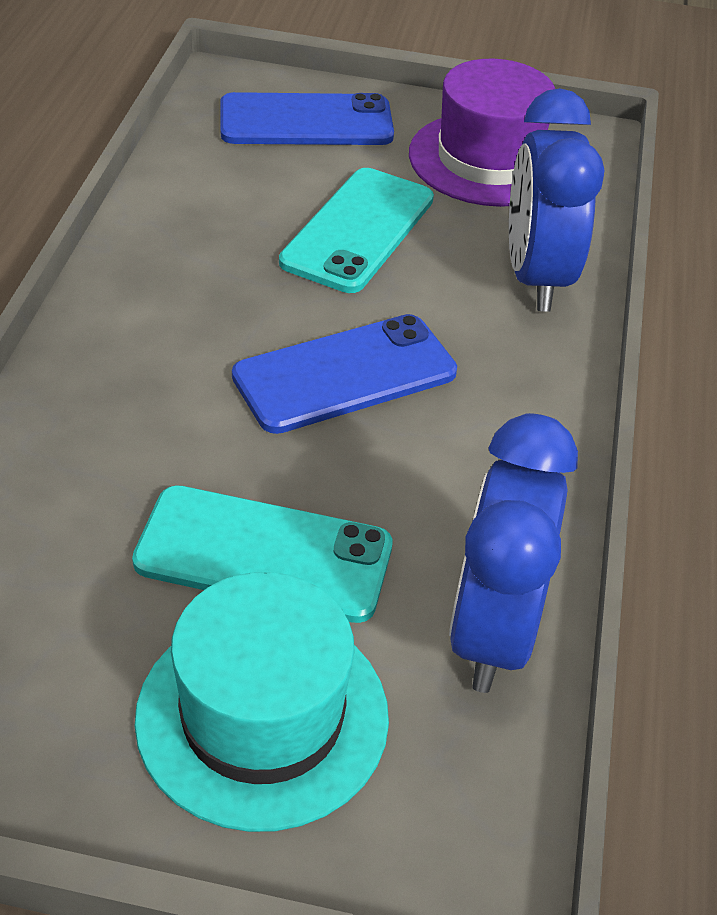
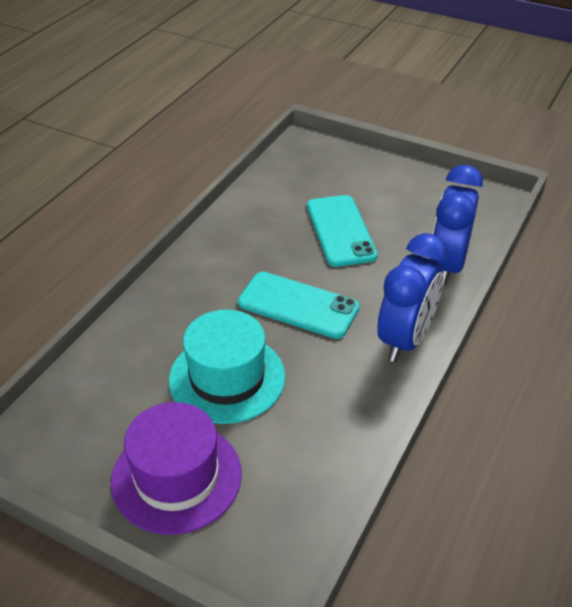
blue phone: [220,92,394,145] [232,314,457,434] = 2 -> none = 0

